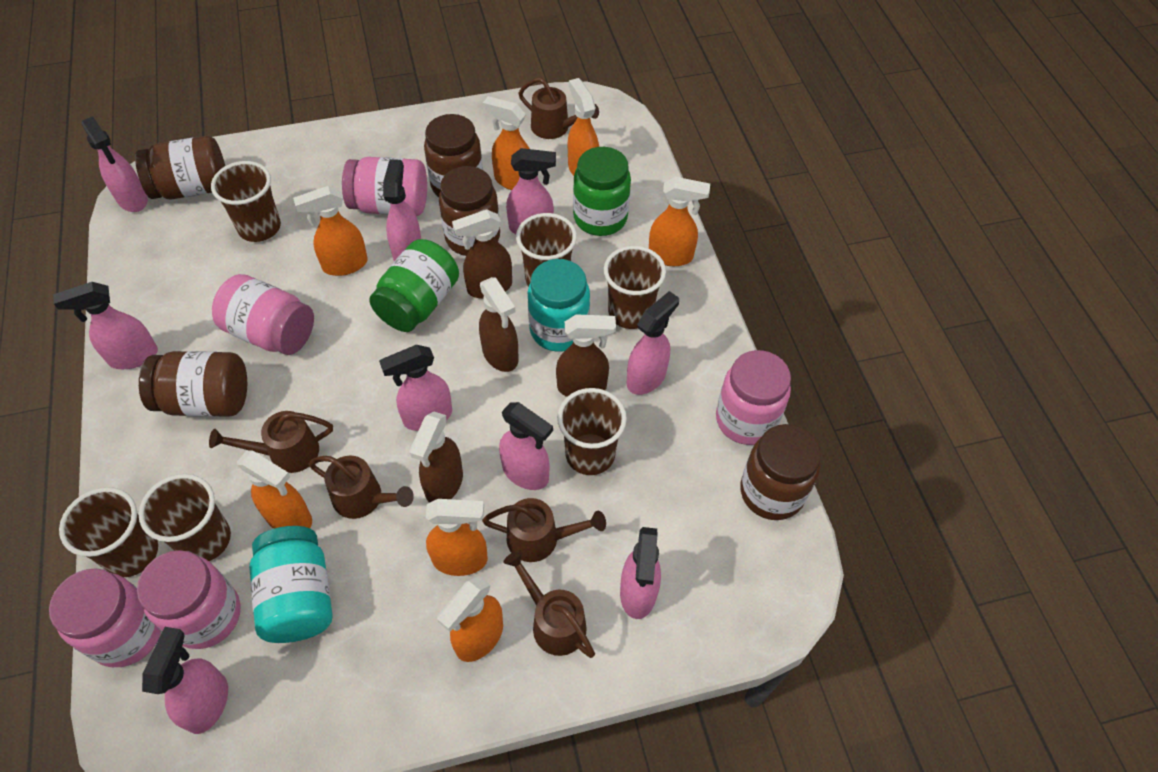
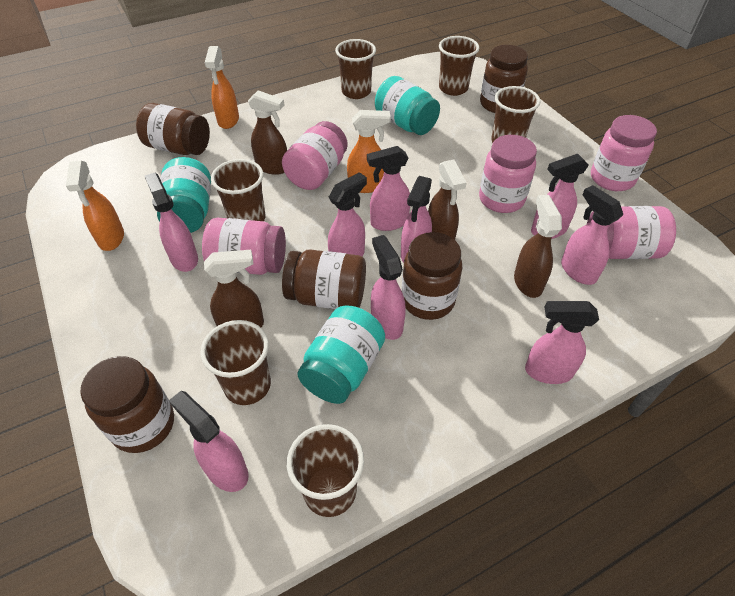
brown watering can: [209,411,333,473] [309,456,414,519] [482,498,606,562] [503,550,595,658] [519,77,599,139] = 5 -> none = 0
green jar: [369,239,459,332] [573,147,631,236] = 2 -> none = 0
orange spray bottle: [237,450,312,529] [293,186,368,276] [426,499,488,576] [437,576,503,662] [483,96,530,190] [568,78,599,176] [649,177,710,266] = 7 -> [66,160,124,251] [205,46,239,129] [347,110,391,193] = 3
turquoise jar: [249,526,332,643] [528,259,590,352] = 2 -> [157,157,211,233] [298,306,385,404] [375,76,440,135] = 3

